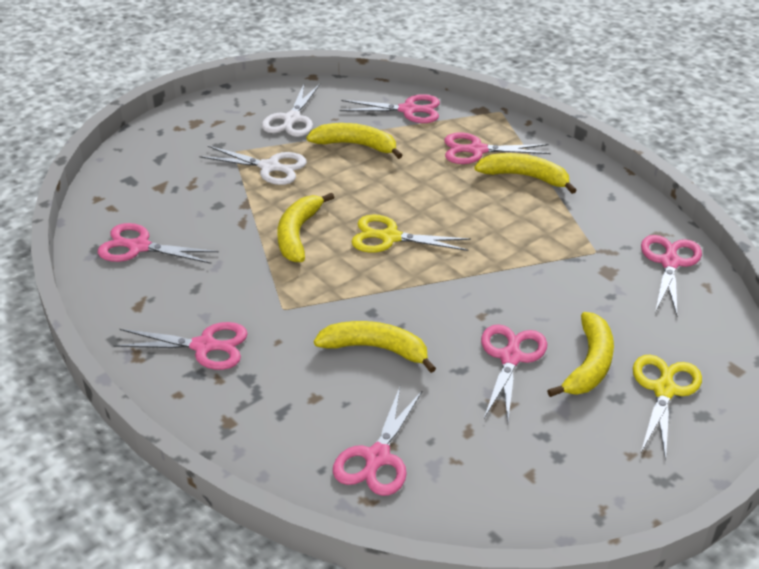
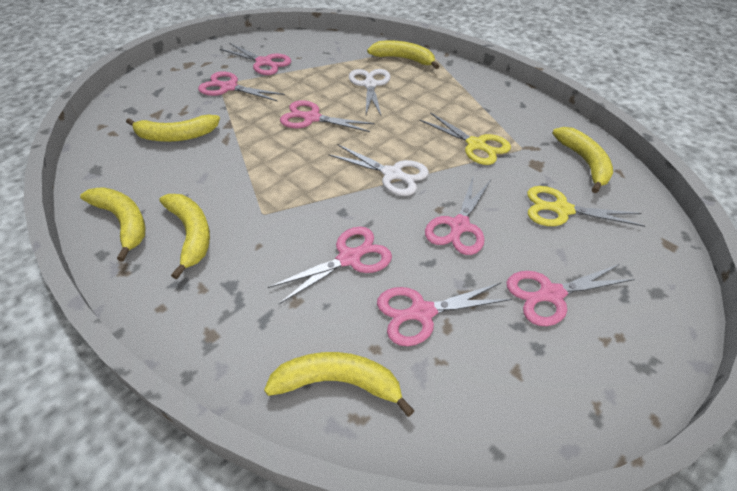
yellow banana: [278,193,334,262] [306,123,403,159] [314,321,436,373] [474,153,577,194] [547,312,614,397] = 5 -> [80,187,146,261] [126,115,220,142] [159,194,210,279] [264,352,415,417] [367,40,439,69] [552,127,613,193] = 6

